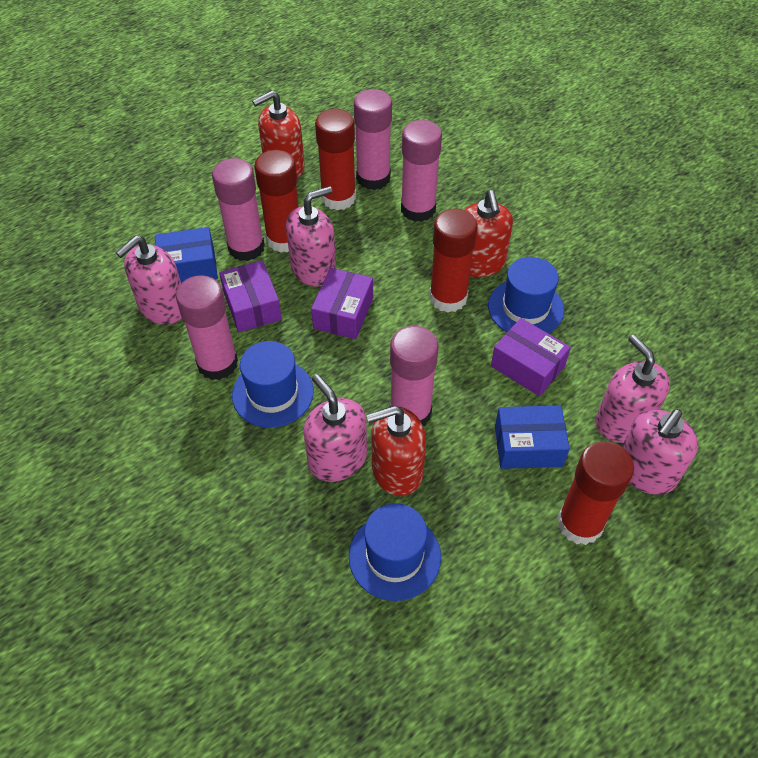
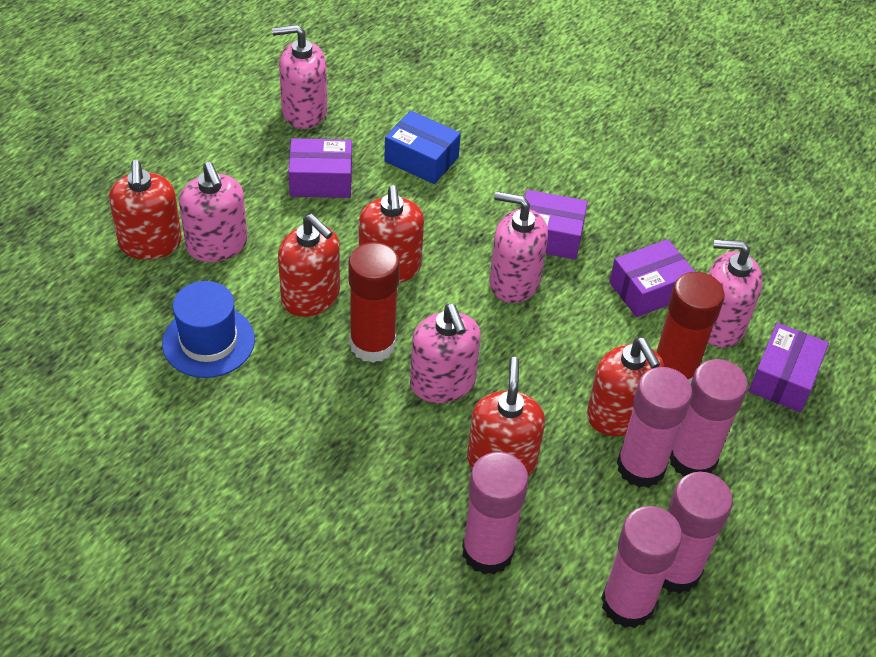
blue box: [155,227,218,283] [495,405,570,469] = 2 -> [384,111,461,184] = 1
blue hat: [232,341,314,428] [349,503,441,601] [488,257,564,334] = 3 -> [162,281,255,378] = 1
purple box: [219,260,282,332] [311,268,373,339] [491,318,571,396] = 3 -> [288,138,352,198] [525,190,588,260] [609,239,695,317] [749,323,829,412] = 4
red glue stick: [254,150,299,253] [315,109,356,210] [429,208,477,312] [558,441,634,545] = 4 -> [348,242,400,363] [656,272,725,385] = 2
red soap dispenser: [252,90,305,178] [366,406,426,496] [465,190,513,277] = 3 -> [109,160,182,260] [278,214,340,317] [359,185,424,283] [467,357,545,476] [587,337,664,436] = 5

